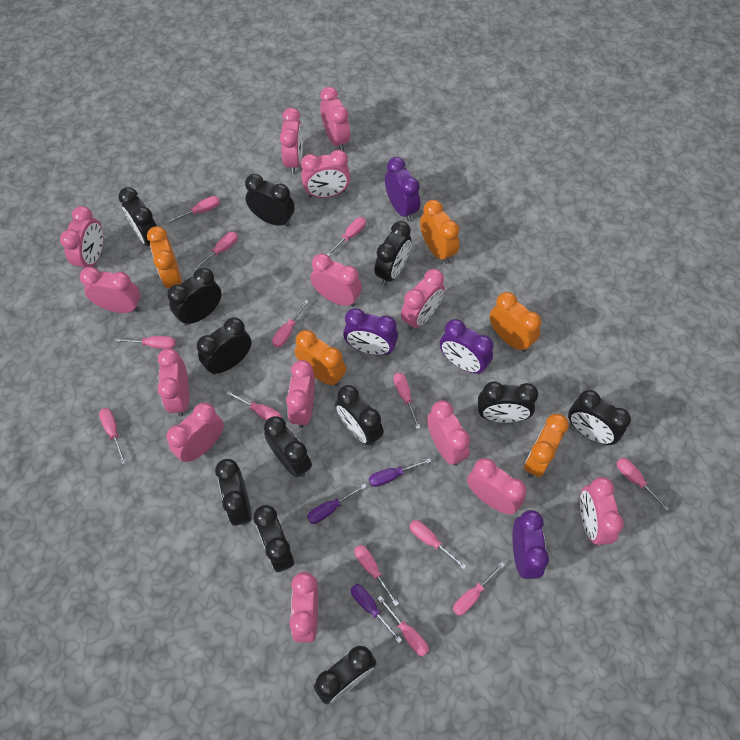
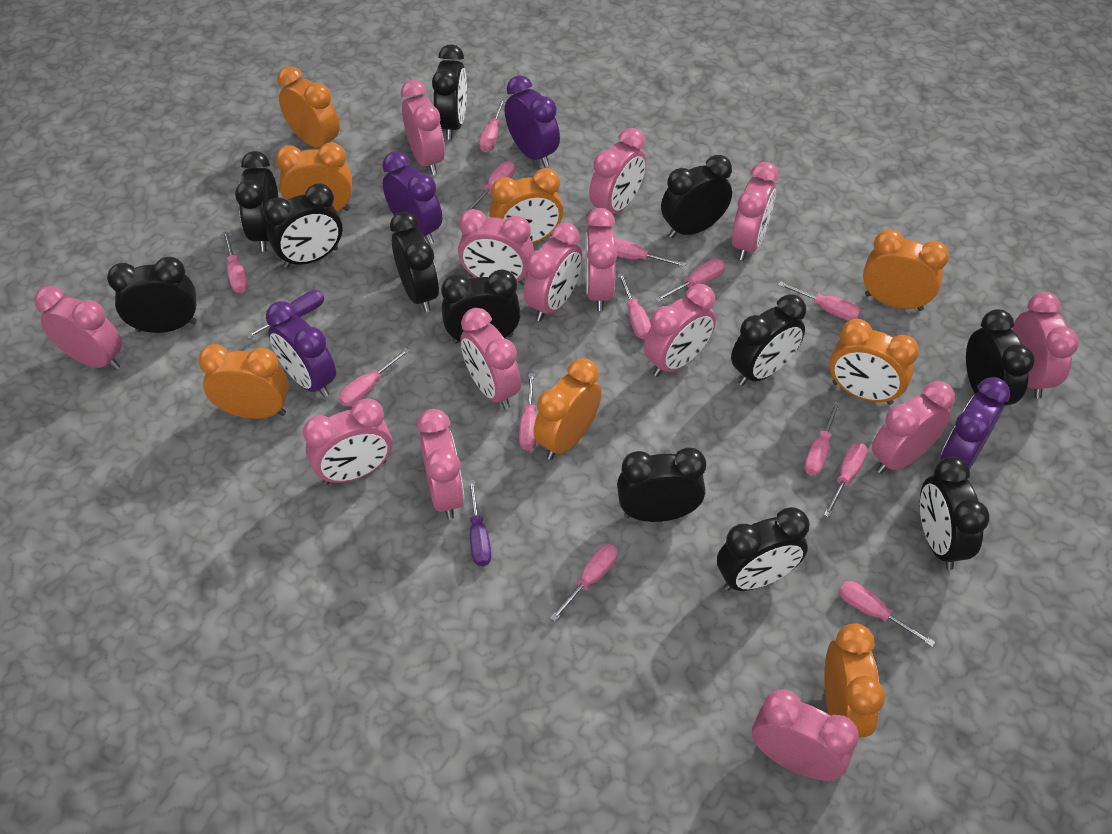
orange clock: [147,226,182,288] [295,330,346,386] [420,200,459,264] [490,292,541,352] [524,413,569,478] = 5 -> [198,344,289,419] [275,142,352,211] [277,66,340,148] [489,168,563,243] [533,358,601,460] [824,623,885,737] [829,319,919,405] [863,229,949,311] = 8
purple screwdriver: [307,484,366,524] [351,584,402,643] [369,458,431,487] = 3 -> [246,290,324,339] [468,480,491,566] = 2

